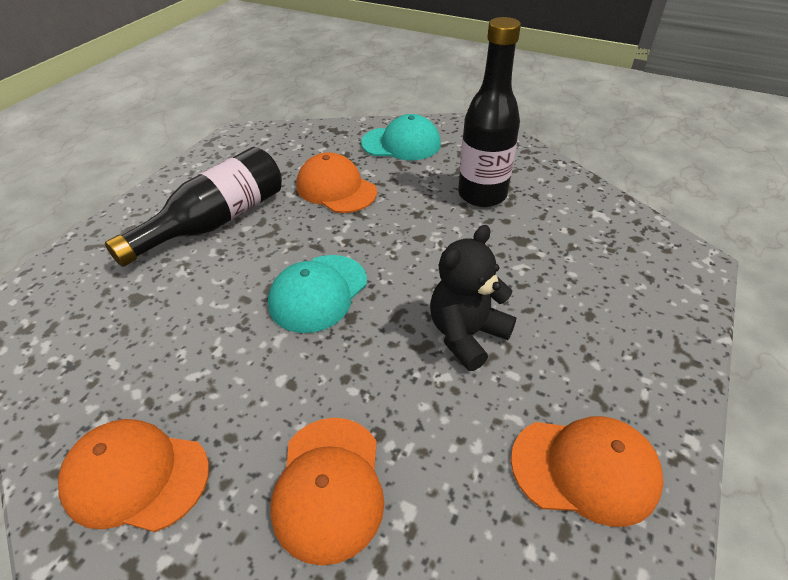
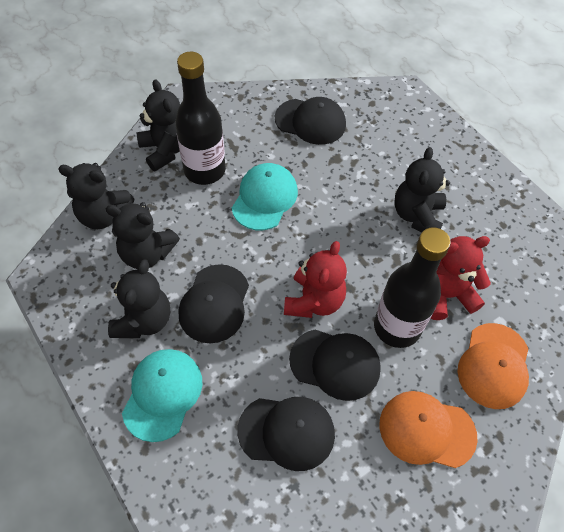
black cap: none = 0 -> [179,264,249,343] [237,397,335,471] [275,97,346,145] [289,330,381,401] = 4
black teddy bear: [430,225,516,371] = 1 -> [59,163,134,229] [106,202,180,269] [108,259,170,338] [137,79,180,171] [394,147,450,232] = 5
orange cap: [58,419,209,532] [271,418,384,566] [296,152,377,213] [511,416,664,527] = 4 -> [379,391,478,468] [458,323,529,409] = 2
red teddy bear: none = 0 -> [284,241,347,318] [431,236,491,320] = 2

